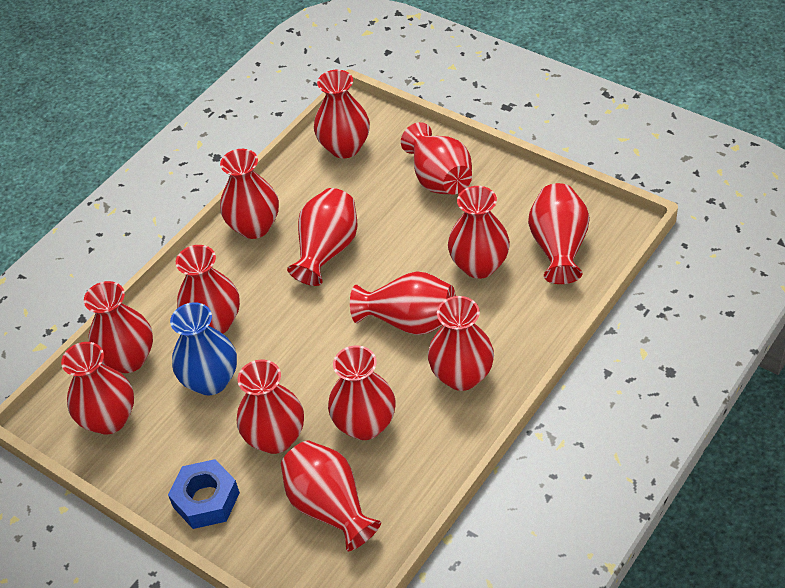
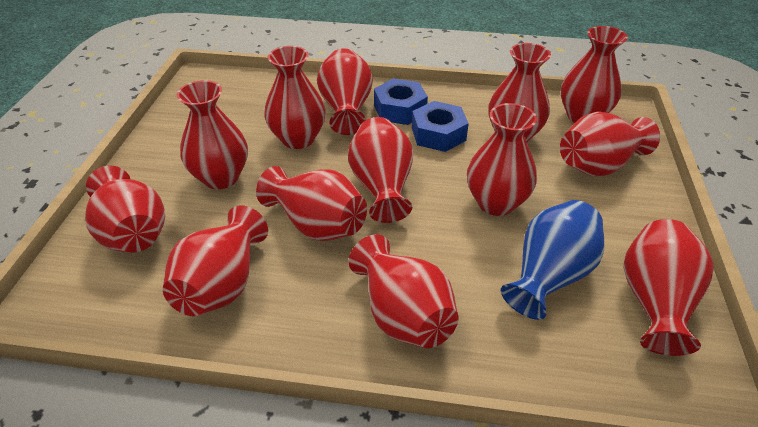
blue nut: [168,459,240,529] = 1 -> [374,79,428,125] [412,101,469,152] = 2
red vase: [61,342,134,435] [84,281,153,373] [176,245,240,334] [220,149,279,239] [237,360,304,454] [281,440,381,551] [287,188,357,286] [314,70,370,158] [328,345,395,440] [350,271,456,335] [401,122,472,194] [428,296,494,391] [448,186,510,279] [528,183,590,284] = 14 -> [85,166,165,253] [163,205,268,316] [177,80,248,189] [256,166,367,241] [264,46,326,149] [317,48,373,135] [348,117,413,223] [349,234,458,348] [467,103,537,216] [488,43,551,142] [560,112,660,176] [561,26,628,123] [623,219,714,356] = 13

